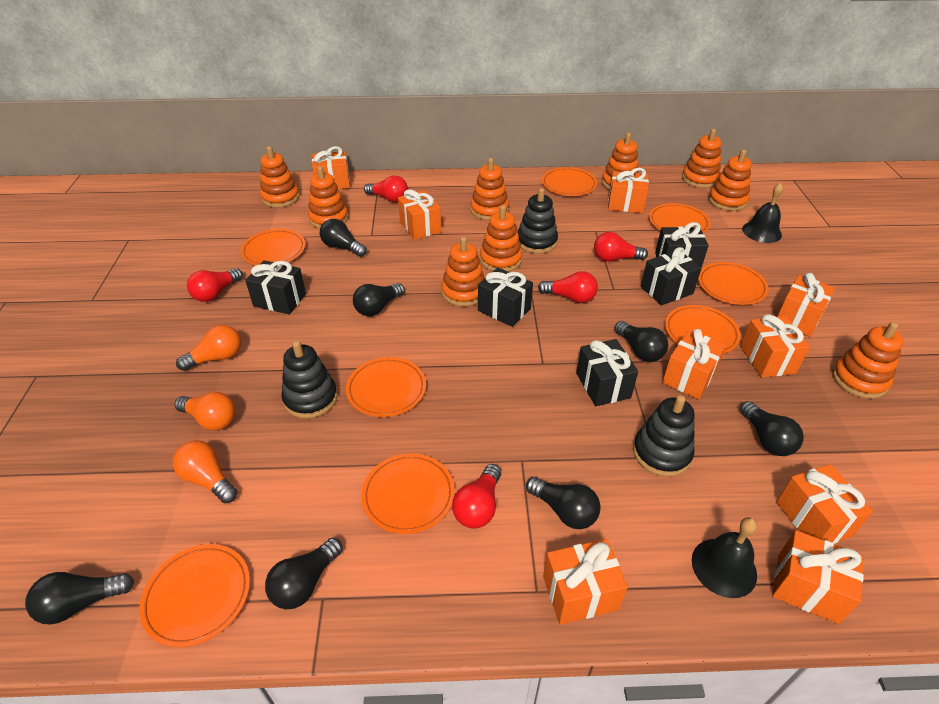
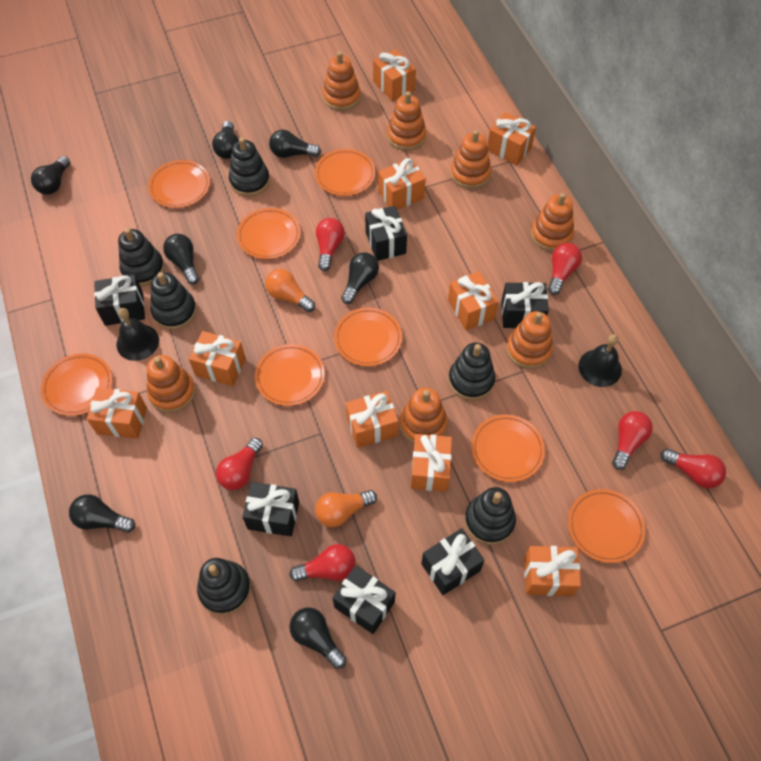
black gift: [245,260,306,315] [478,267,533,327] [576,339,638,406] [641,247,702,305] [655,222,709,268] = 5 -> [94,275,145,326] [242,482,299,536] [333,565,395,634] [365,206,407,261] [421,528,484,595] [501,282,549,328] = 6
black stacking toy: [281,340,338,419] [518,188,558,254] [633,395,695,477] = 3 -> [118,228,164,286] [151,272,197,330] [197,558,251,615] [229,137,270,196] [448,343,495,400] [465,487,516,545] = 6
orange light bulb: [173,440,237,503] [174,392,236,431] [176,325,241,371] = 3 -> [265,269,315,312] [315,490,377,527] = 2
orange stacking toy: [260,146,300,207] [308,166,348,229] [441,237,484,307] [470,158,509,220] [480,205,522,272] [602,133,639,190] [682,129,721,188] [708,150,752,211] [832,322,904,399] = 9 -> [147,355,195,413] [323,52,361,111] [387,91,426,151] [400,388,448,443] [451,130,491,189] [507,311,553,369] [531,193,574,251] = 7
red light bulb: [187,268,243,302] [364,176,408,202] [452,464,501,529] [538,271,598,303] [594,232,648,262] = 5 -> [216,438,263,490] [289,544,356,581] [316,218,345,271] [548,243,582,295] [612,411,653,470] [661,449,726,489] = 6

